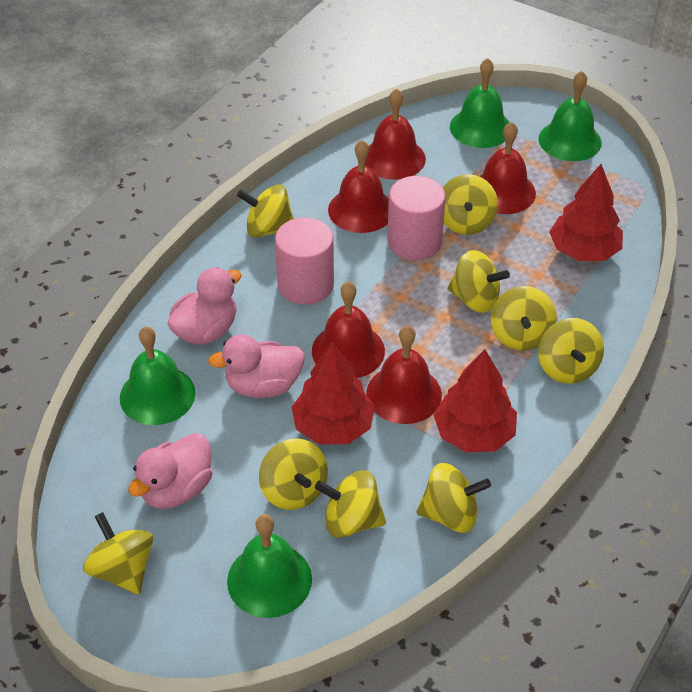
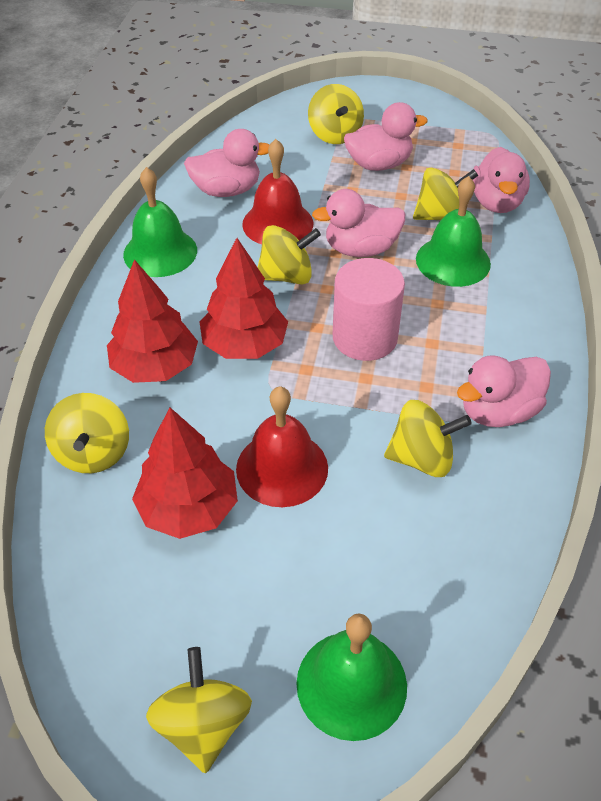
green bell: [120,326,196,425] [227,514,312,618] [450,58,510,148] [539,71,602,161] = 4 -> [123,167,197,277] [296,613,407,741] [416,176,491,287] = 3
pink cylinder: [275,218,334,305] [387,176,446,261] = 2 -> [333,258,405,361] = 1
pink duck: [128,433,213,509] [168,267,242,345] [208,335,305,398] = 3 -> [184,129,270,197] [312,189,405,257] [344,102,428,171] [457,355,551,427] [473,147,530,213] = 5
red bell: [312,281,385,378] [328,140,389,233] [365,88,426,180] [366,325,442,424] [479,122,536,214] = 5 -> [236,387,328,507] [242,139,313,244] = 2
yellow spinning top: [83,512,153,594] [237,184,294,238] [259,439,328,510] [315,470,386,538] [416,463,491,533] [443,174,498,235] [448,250,510,313] [491,286,557,351] [538,318,604,384] = 9 -> [45,393,129,473] [146,647,252,773] [258,225,321,284] [308,84,364,144] [384,400,472,477] [413,168,478,220] = 6

